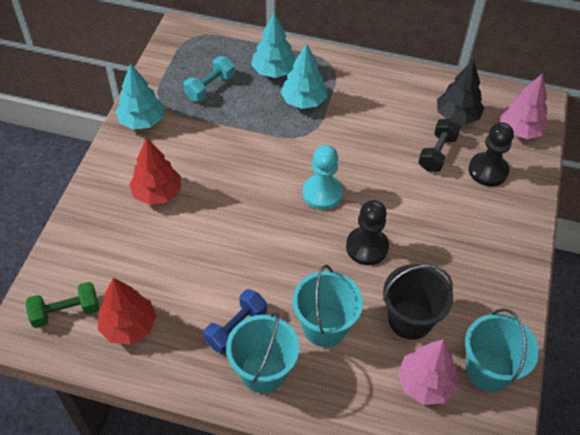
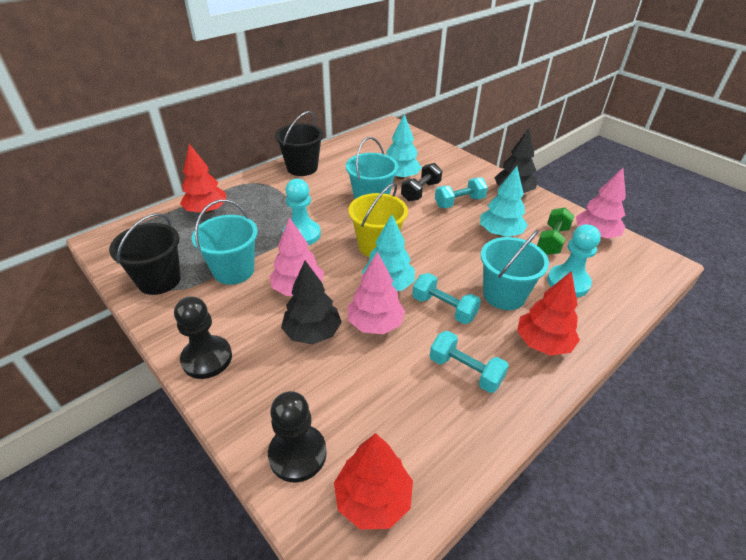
black bucket: [383,264,453,340] = 1 -> [109,213,181,295] [275,111,323,176] = 2
black tree: [437,59,484,125] = 1 -> [281,261,342,344] [494,128,537,193] = 2
blue dumbbell: [203,289,267,354] = 1 -> none = 0
pink tree: [398,339,458,405] [500,73,549,139] = 2 -> [270,217,324,296] [348,251,405,334] [576,168,626,238] = 3
red tree: [98,278,157,345] [129,138,181,205] = 2 -> [180,144,227,214] [334,433,413,529] [517,271,580,356] = 3
turquoise dumbbell: [183,56,235,102] = 1 -> [412,273,481,324] [430,331,509,393] [435,177,488,208] = 3
turquoise pawn: [303,145,343,210] = 1 -> [283,179,321,245] [547,224,601,297] = 2
yellow bucket: none = 0 -> [348,183,408,257] = 1

